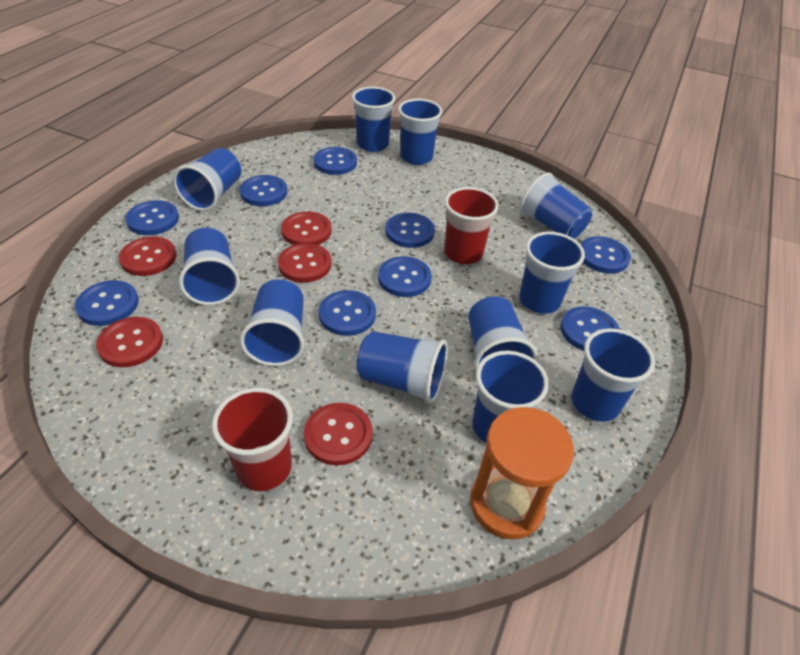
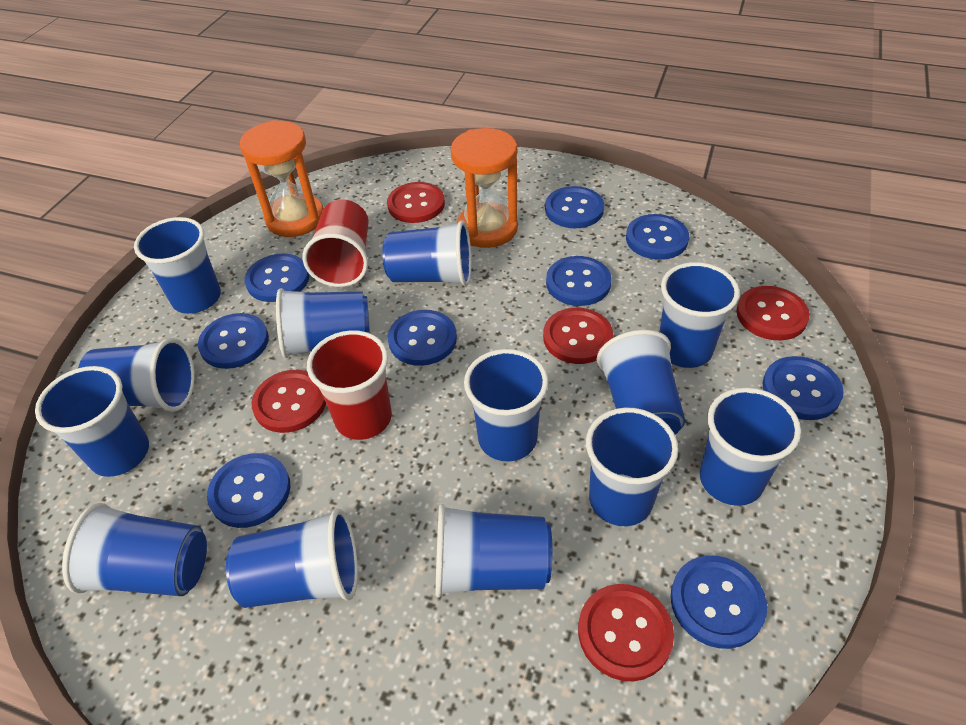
blue cup: [173,148,241,211] [179,228,240,305] [240,279,304,366] [352,87,395,152] [357,331,448,403] [398,99,443,165] [468,296,538,371] [473,351,549,443] [519,173,592,239] [519,232,585,314] [571,328,655,422] = 11 -> [35,366,149,477] [62,503,207,596] [78,338,195,412] [134,217,221,314] [226,508,358,608] [276,288,370,358] [382,220,471,286] [435,504,553,597] [464,349,548,462] [586,407,678,526] [596,330,685,435] [659,262,740,368] [700,388,801,506] = 13
orange hourglass: [470,407,574,539] = 1 -> [240,120,324,237] [451,128,518,248] = 2

